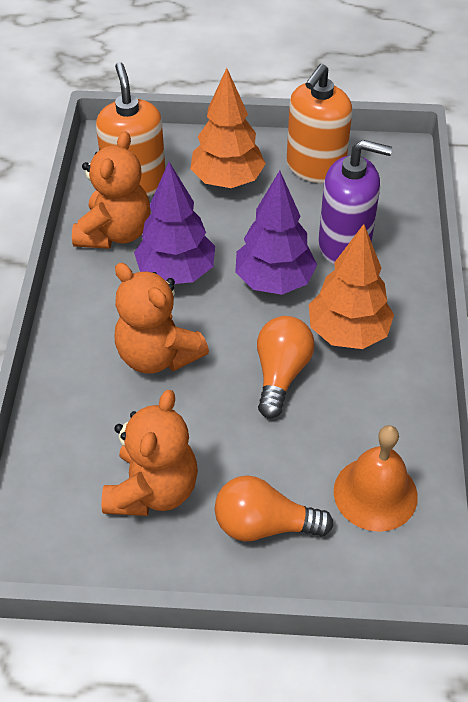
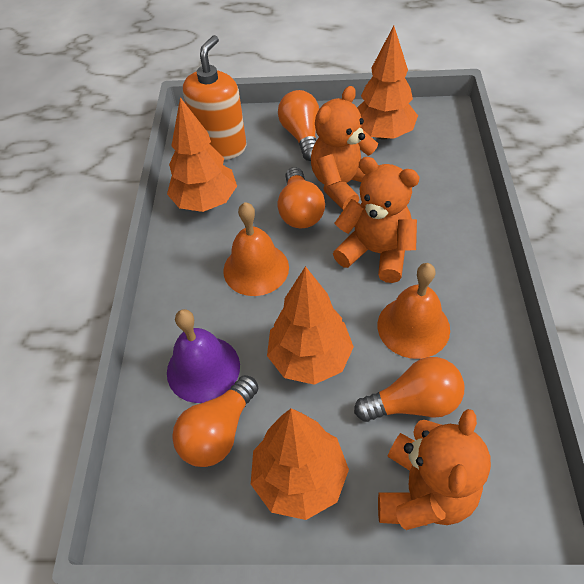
orange bell: [334,425,418,532] = 1 -> [223,202,289,296] [378,263,450,359] = 2
orange light bulb: [215,476,333,541] [257,316,315,418] = 2 -> [172,375,259,467] [277,167,325,228] [278,90,319,161] [354,357,465,422] = 4
orange soap dispenser: [96,62,165,196] [287,64,352,183] = 2 -> [183,35,246,160] = 1
orange tree: [190,68,266,188] [309,224,394,349] = 2 -> [167,97,237,212] [251,408,349,520] [267,266,354,385] [357,26,418,140] = 4
purple bell: none = 0 -> [167,309,240,403] = 1
purple soap dispenser: [318,140,392,264] = 1 -> none = 0
purple tree: [134,162,215,284] [235,170,317,295] = 2 -> none = 0

